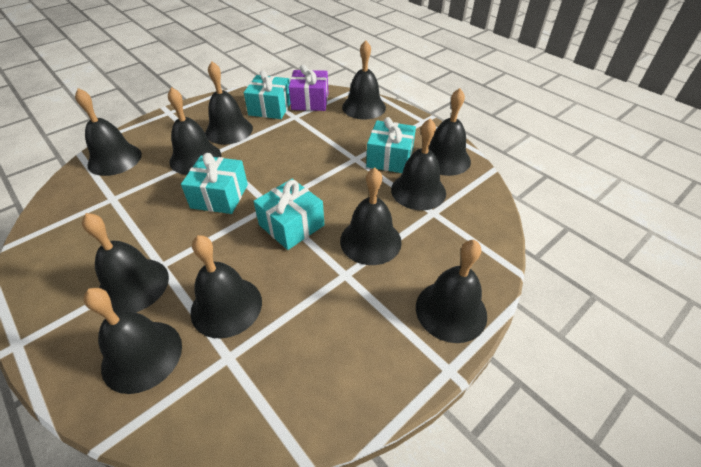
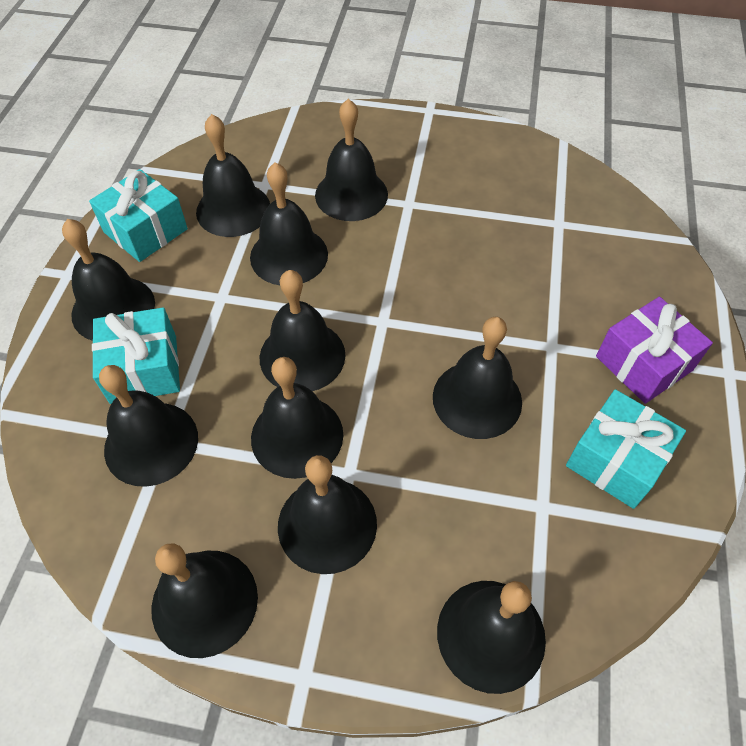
turquoise gift: [181,153,248,214] [244,70,290,119] [253,179,324,250] [366,117,416,173] = 4 -> [89,169,188,262] [92,307,180,404] [566,389,686,509] = 3

